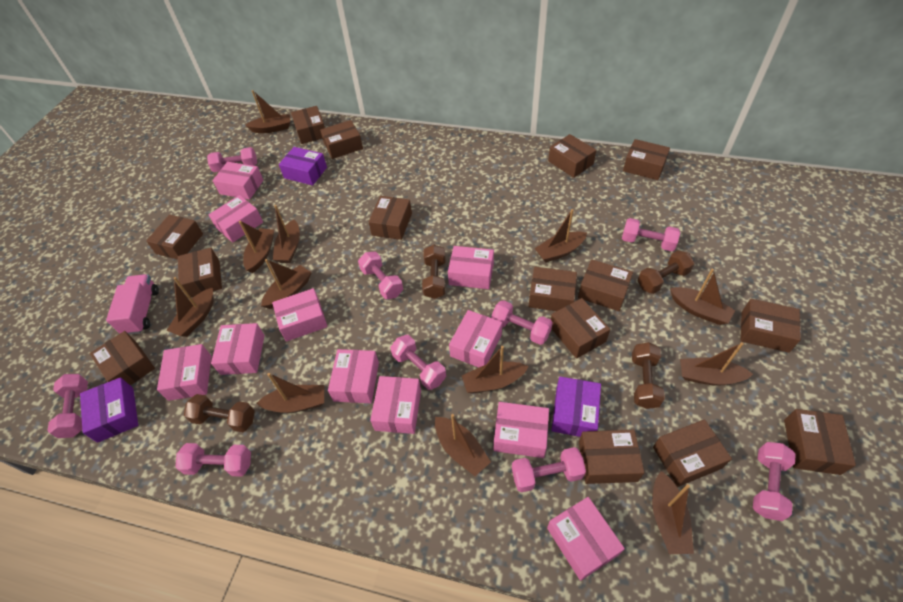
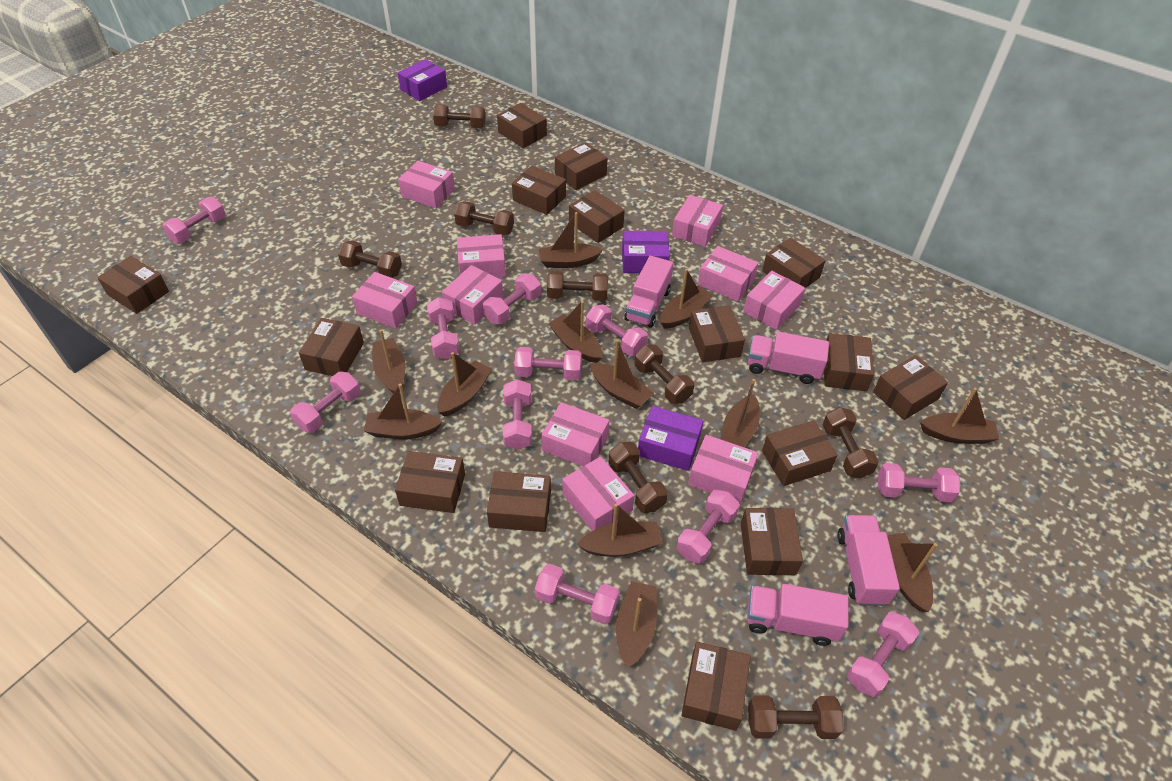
brown dumbbell: [184,394,255,432] [422,245,446,299] [632,342,665,409] [637,250,695,294] = 4 -> [338,240,402,278] [433,105,486,128] [454,201,514,236] [547,271,608,301] [608,442,668,513] [635,345,694,404] [748,695,844,739] [823,407,879,479] = 8
pink box: [157,344,211,401] [209,195,263,243] [211,323,265,375] [213,162,263,200] [272,288,328,342] [328,349,379,403] [370,376,421,434] [448,246,494,289] [449,310,502,367] [494,402,549,458] [547,497,625,581] = 11 -> [352,272,417,329] [398,161,455,208] [442,265,503,325] [457,234,506,278] [541,402,609,466] [562,457,635,531] [672,195,723,247] [688,435,758,504] [698,246,758,302] [743,271,805,330] = 10
pink dumbbell: [48,374,88,438] [175,443,251,477] [207,147,257,172] [358,252,403,299] [390,335,446,390] [491,300,553,345] [512,447,586,493] [622,218,680,251] [753,442,796,521] = 9 -> [162,197,226,243] [290,372,361,433] [427,297,459,359] [483,274,541,324] [503,379,532,450] [514,347,582,380] [535,564,620,624] [586,304,648,356] [677,490,740,564] [847,612,919,697] [878,463,960,502] = 11
pink truck: [106,274,159,335] = 1 -> [624,256,673,328] [747,584,848,646] [748,332,829,384] [837,515,900,606] = 4

